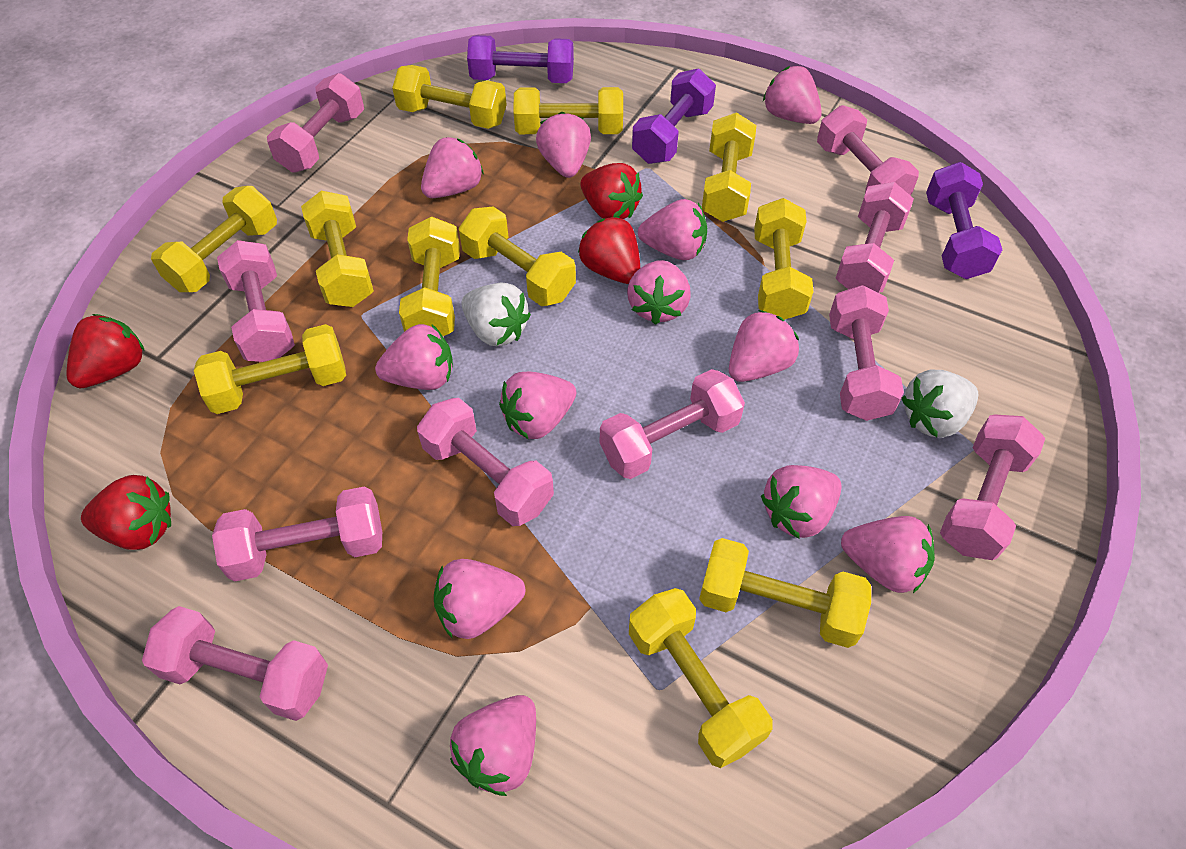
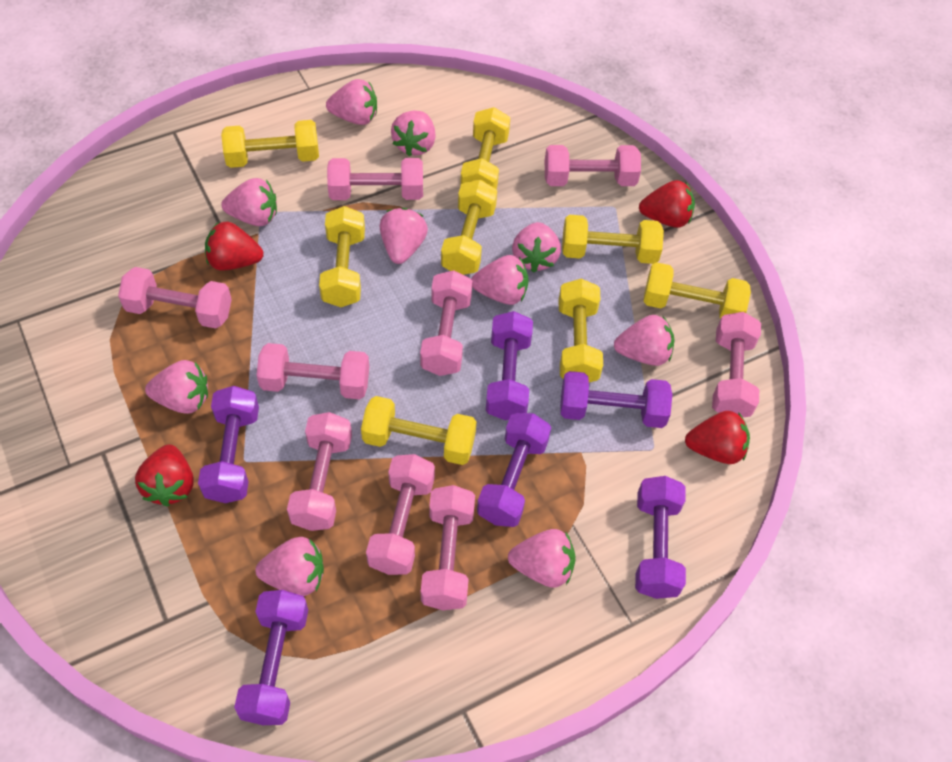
pink dumbbell: [142,606,328,721] [212,486,382,581] [217,240,295,362] [267,73,364,173] [417,398,554,526] [600,369,745,479] [817,105,919,195] [829,285,904,421] [836,182,914,293] [940,414,1045,560] = 10 -> [118,267,232,329] [257,343,369,399] [287,412,352,531] [327,158,423,200] [366,454,435,575] [420,270,472,376] [421,485,475,610] [545,145,641,186] [712,312,761,417] = 9
pink strawberry: [375,324,453,390] [421,137,484,198] [434,559,525,639] [450,695,536,796] [499,372,576,439] [536,112,591,178] [627,260,691,325] [638,199,707,260] [729,310,799,382] [761,465,842,539] [763,66,822,124] [841,516,935,593] = 12 -> [145,360,208,414] [221,178,277,226] [255,537,324,596] [326,79,377,125] [380,208,428,264] [391,111,436,157] [471,255,529,305] [508,529,576,588] [512,222,561,273] [614,315,674,366] = 10
purple dumbbell: [467,35,574,83] [632,68,716,164] [926,162,1002,279] = 3 -> [198,386,259,503] [234,590,308,725] [477,413,551,527] [486,311,533,420] [560,371,672,428] [635,476,686,599] = 6
white strawberry: [461,283,531,346] [901,370,978,438] = 2 -> none = 0
yellow dumbbell: [151,186,277,292] [194,324,346,414] [301,191,374,307] [392,65,507,129] [399,216,460,336] [459,206,576,306] [514,87,623,134] [629,588,773,768] [699,538,871,648] [702,112,756,222] [754,198,814,320] = 11 -> [221,120,319,168] [319,206,365,307] [361,396,477,465] [441,179,497,275] [460,107,510,190] [559,279,603,382] [562,215,664,264] [643,262,751,319] = 8

